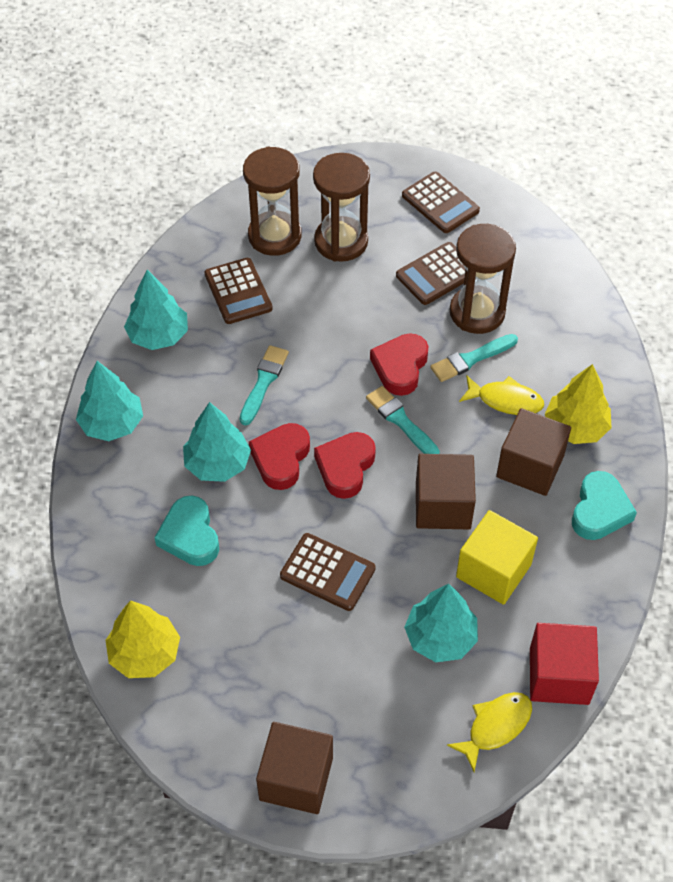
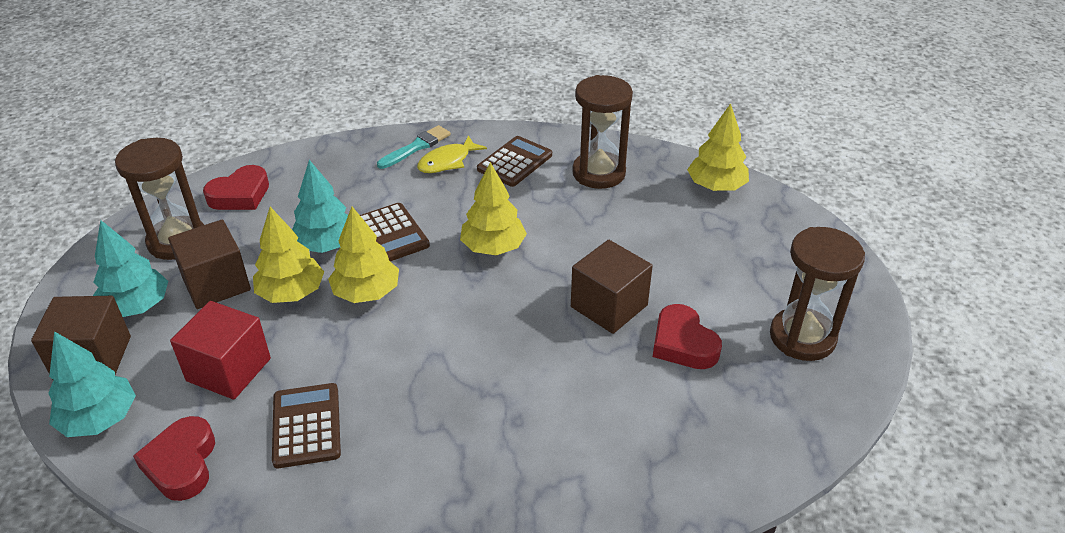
brown calculator: [205,258,273,324] [280,533,376,611] [396,242,466,305] [402,172,480,233] = 4 -> [272,383,341,468] [360,203,430,261] [477,136,552,187] = 3
turquoise brush: [240,345,289,425] [366,386,440,454] [430,334,518,382] = 3 -> [377,125,451,169] = 1
turquoise heart: [154,495,219,566] [572,471,637,540] = 2 -> none = 0
turquoise tree: [76,361,143,441] [124,270,188,350] [183,402,251,482] [404,584,478,662] = 4 -> [48,331,136,437] [93,220,168,317] [292,160,348,253] = 3
yellow cube: [456,510,538,605] = 1 -> none = 0
yellow fish: [447,692,532,772] [459,375,544,415] = 2 -> [417,135,487,173] = 1
yellow tree: [106,600,180,678] [545,364,612,444] = 2 -> [253,207,324,303] [328,207,399,303] [460,162,527,255] [687,103,749,191] = 4

